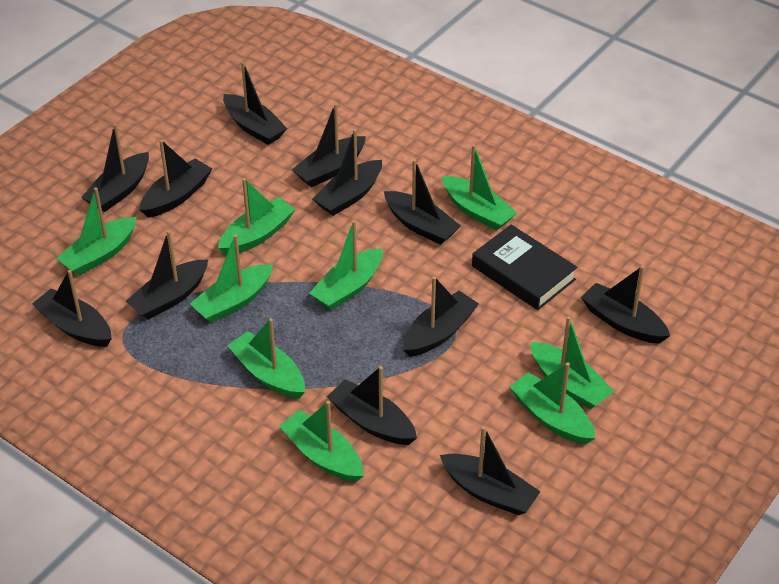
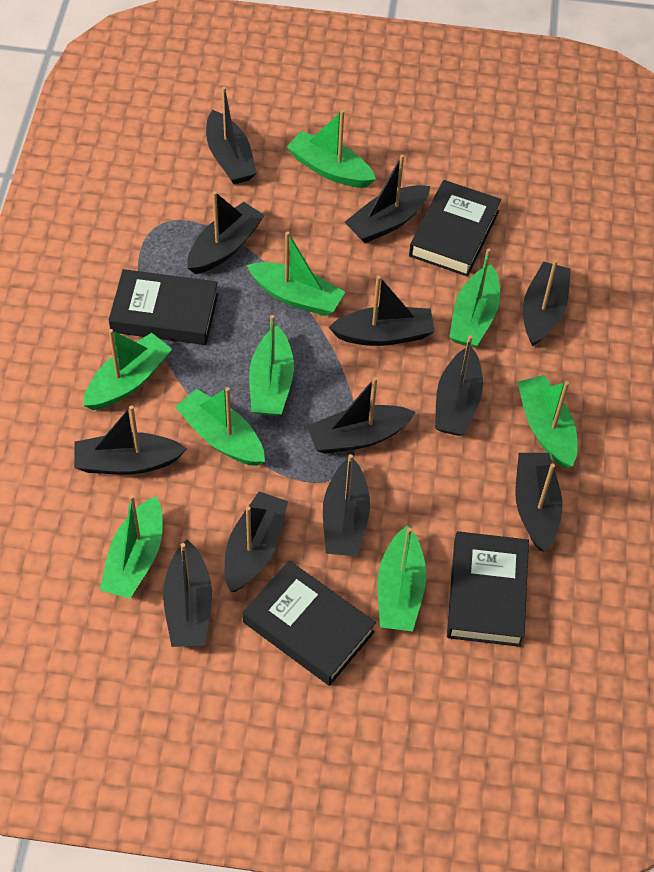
black book: [472,225,578,310] = 1 -> [109,269,218,345] [243,560,376,686] [409,180,501,277] [447,531,529,647] = 4

